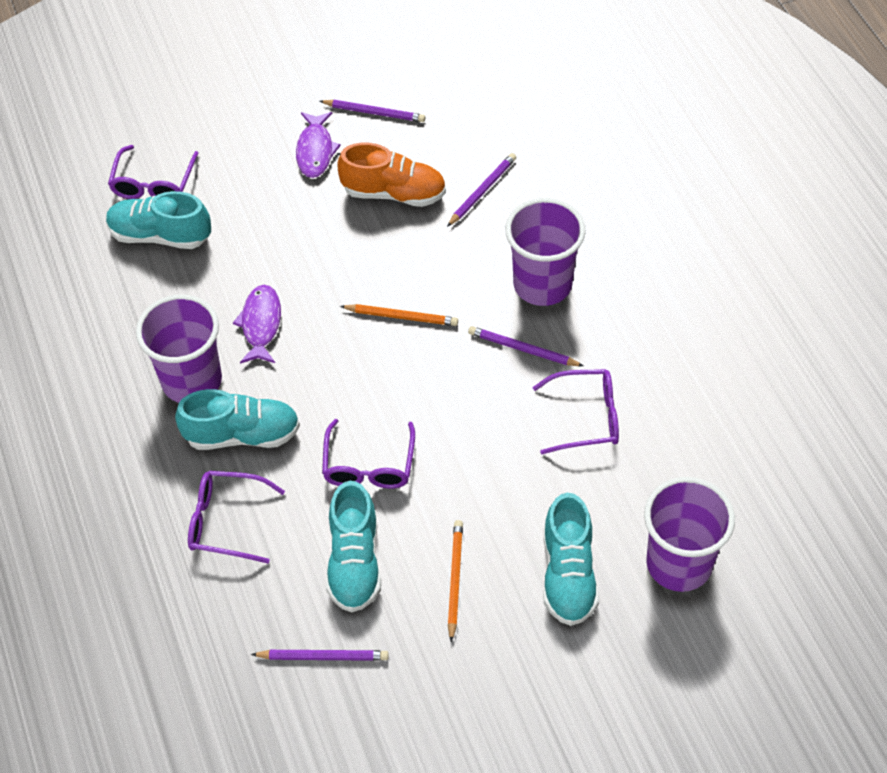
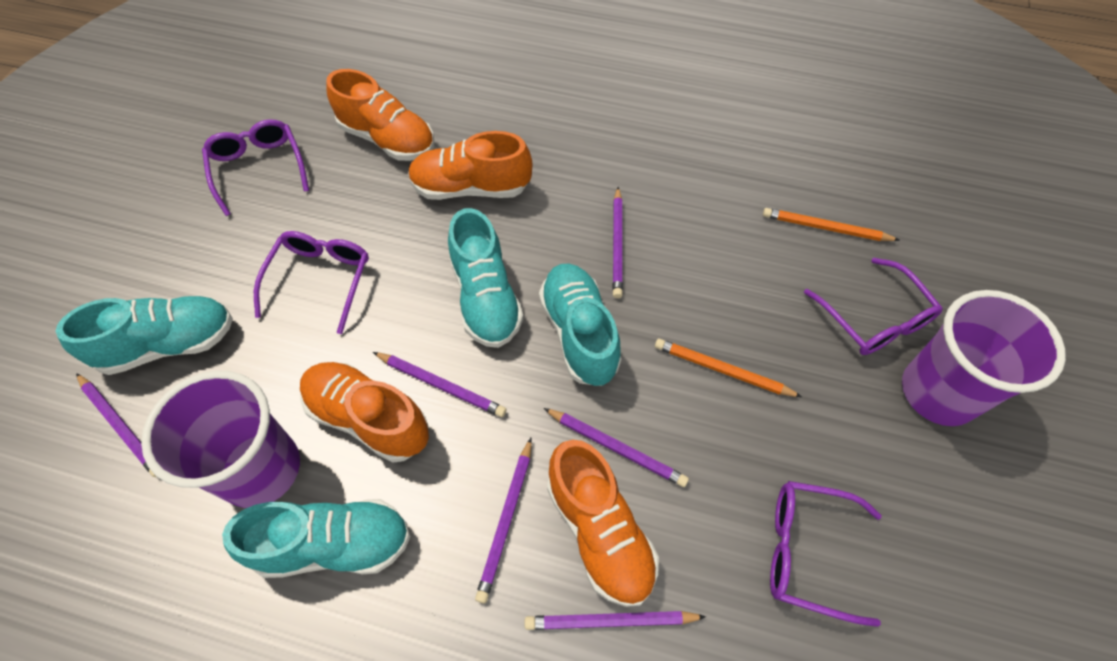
orange shoe: [337,143,446,207] = 1 -> [300,362,429,463] [327,69,434,161] [408,131,532,200] [547,440,659,607] = 4
purple cup: [136,295,222,403] [505,198,585,306] [644,477,735,592] = 3 -> [141,370,300,508] [902,290,1066,426] = 2
purple fish: [233,285,281,364] [296,112,341,178] = 2 -> none = 0
purple pencil: [251,650,389,661] [320,100,425,122] [447,153,517,227] [468,326,583,366] = 4 -> [76,373,156,477] [373,352,506,417] [475,438,532,604] [524,611,706,630] [544,408,689,487] [612,187,623,298] = 6

